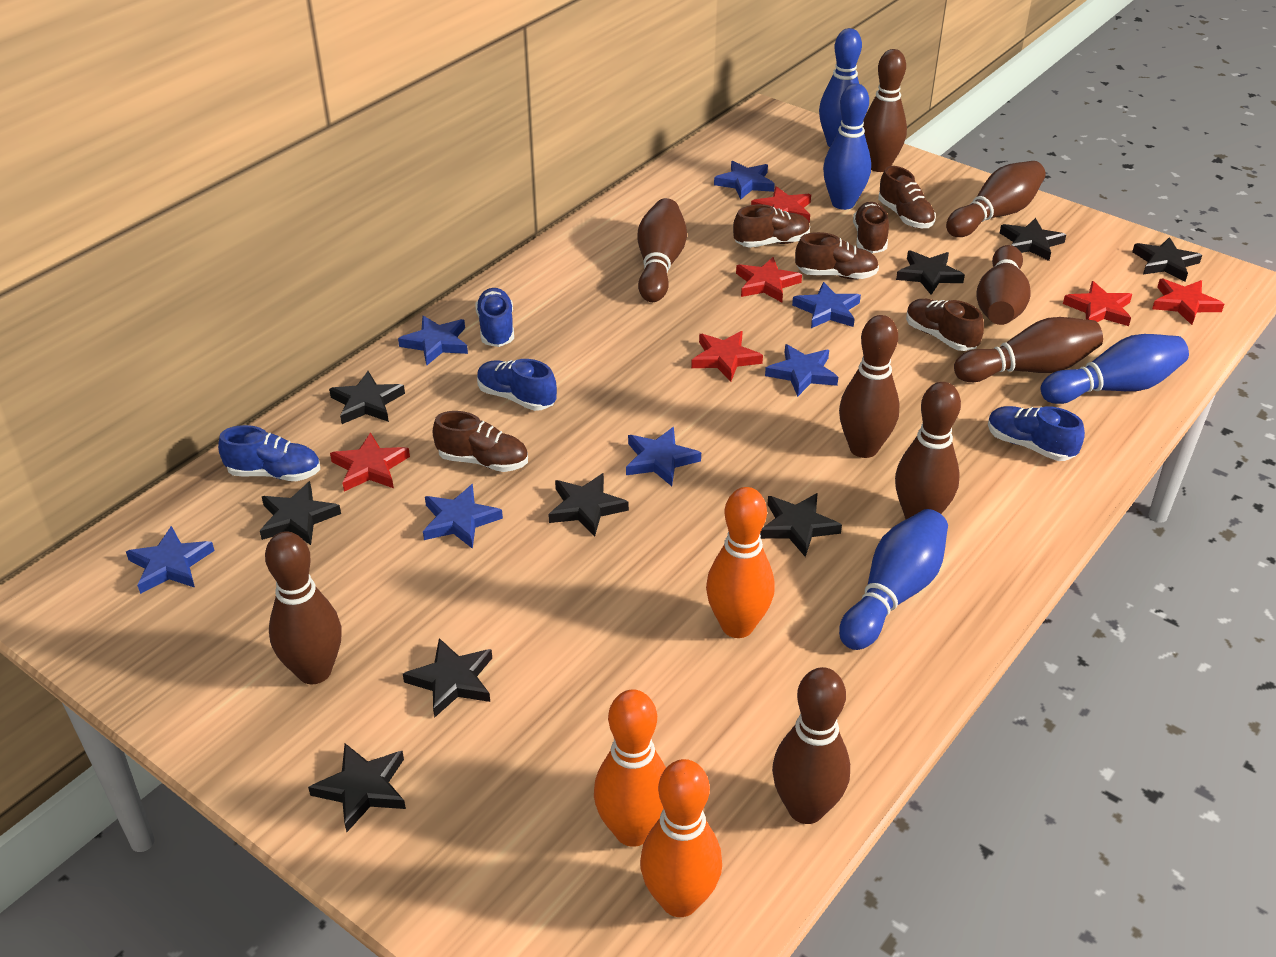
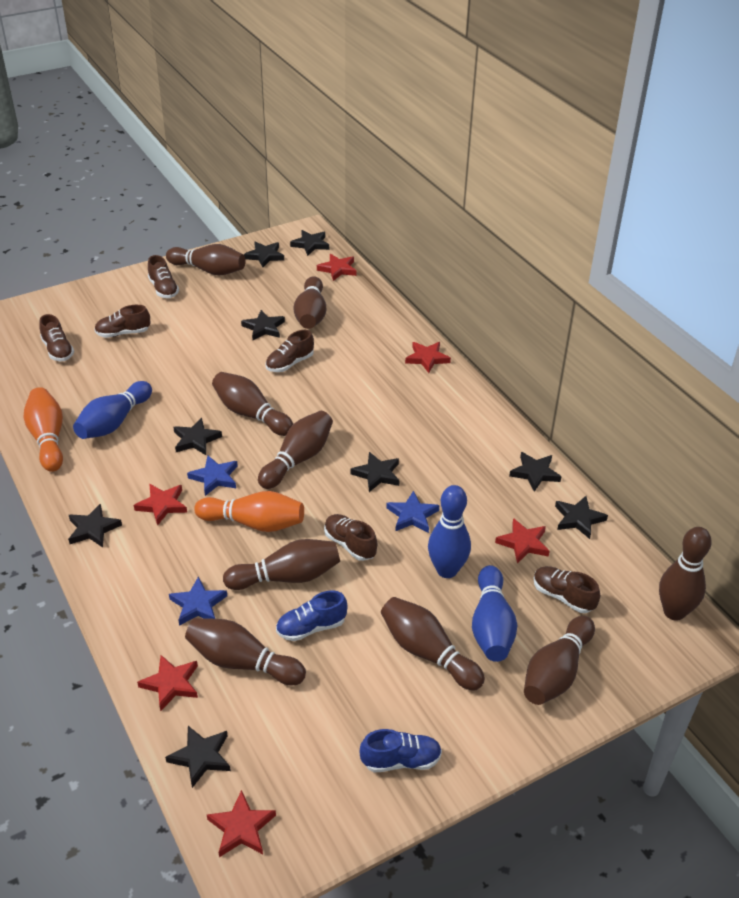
blue bowling pin: [819,28,862,147] [823,84,871,210] [839,509,948,650] [1041,334,1189,404] = 4 -> [73,381,152,439] [428,485,471,578] [472,565,517,662] = 3
blue shoe: [218,425,320,481] [475,288,514,347] [477,359,557,411] [988,406,1085,461] = 4 -> [276,590,348,641] [360,729,442,772] = 2
blue star: [126,526,215,594] [398,316,468,366] [423,484,503,549] [626,427,701,486] [714,161,775,200] [765,344,838,397] [792,282,861,328] = 7 -> [169,577,227,626] [187,456,238,496] [386,491,439,533] = 3
orange bowling pin: [594,689,666,847] [640,759,722,917] [706,487,775,638] = 3 -> [24,387,63,472] [194,491,304,532] = 2

